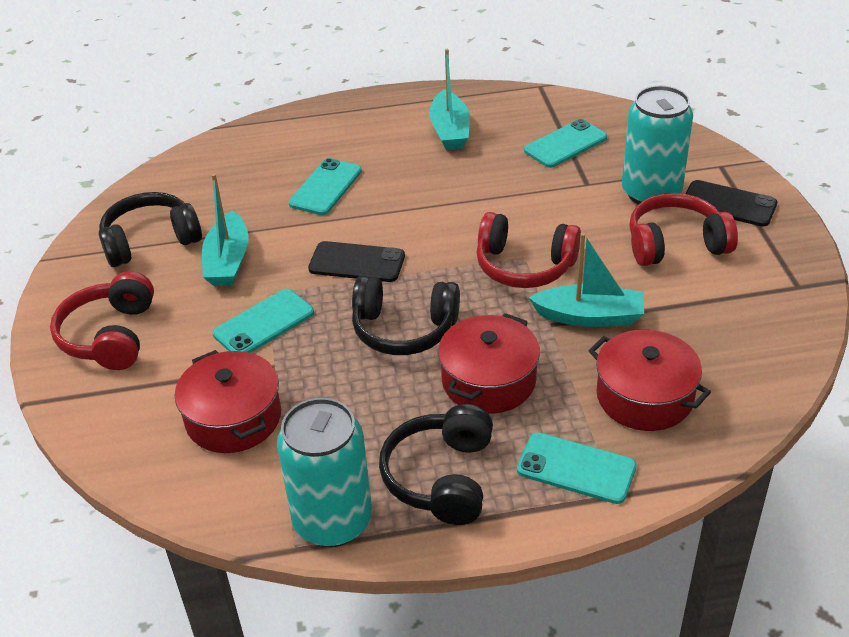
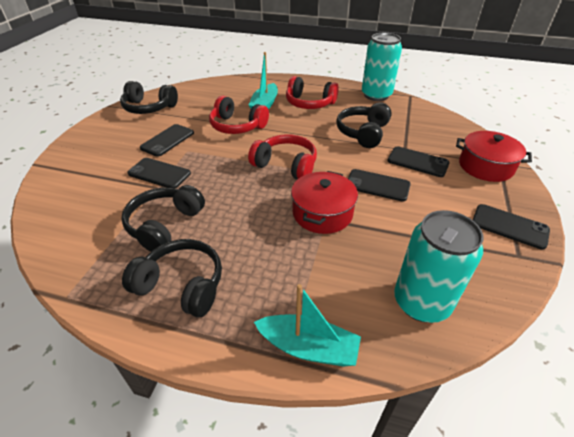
black headphones: [99,192,202,267] [352,276,460,355] [379,404,493,525] = 3 -> [120,81,178,114] [121,185,205,252] [122,239,222,318] [336,102,392,148] = 4
black phone: [308,241,405,282] [686,180,777,227] = 2 -> [127,158,191,189] [140,124,194,157] [348,169,411,201] [387,146,450,177] [473,204,550,250] = 5
red pot: [175,350,281,453] [438,313,540,414] [588,330,711,431] = 3 -> [291,171,358,234] [456,131,532,182] = 2
turquoise boat: [202,174,248,286] [429,49,470,150] [529,233,644,327] = 3 -> [249,52,278,109] [254,284,361,367] = 2
turquoise phone: [213,289,314,353] [289,158,362,215] [517,432,636,504] [524,119,607,168] = 4 -> none = 0

